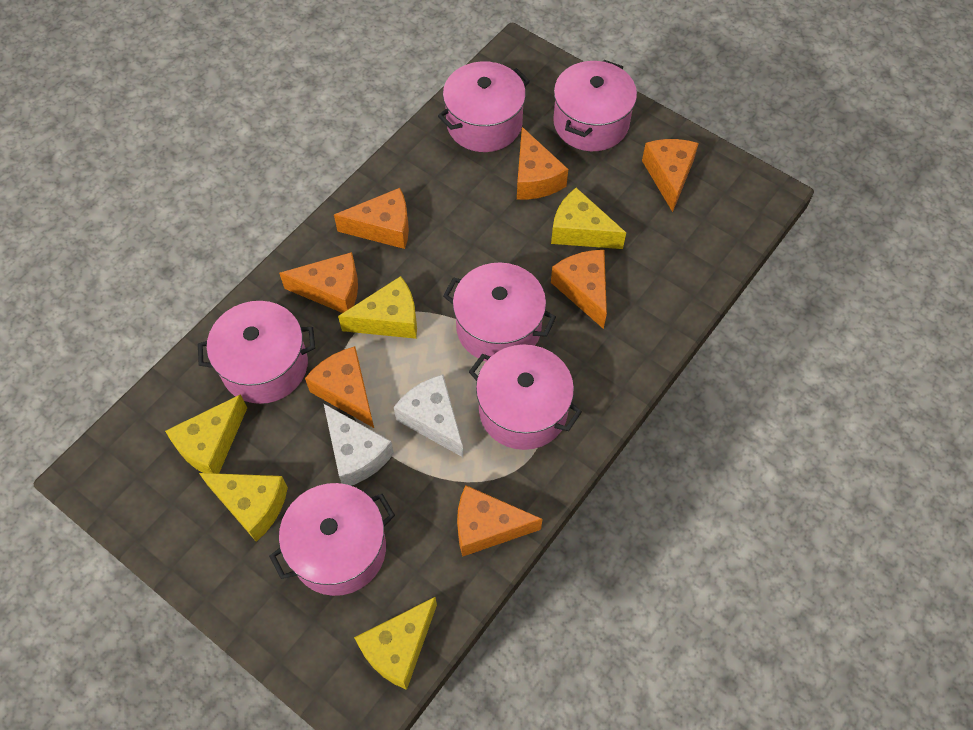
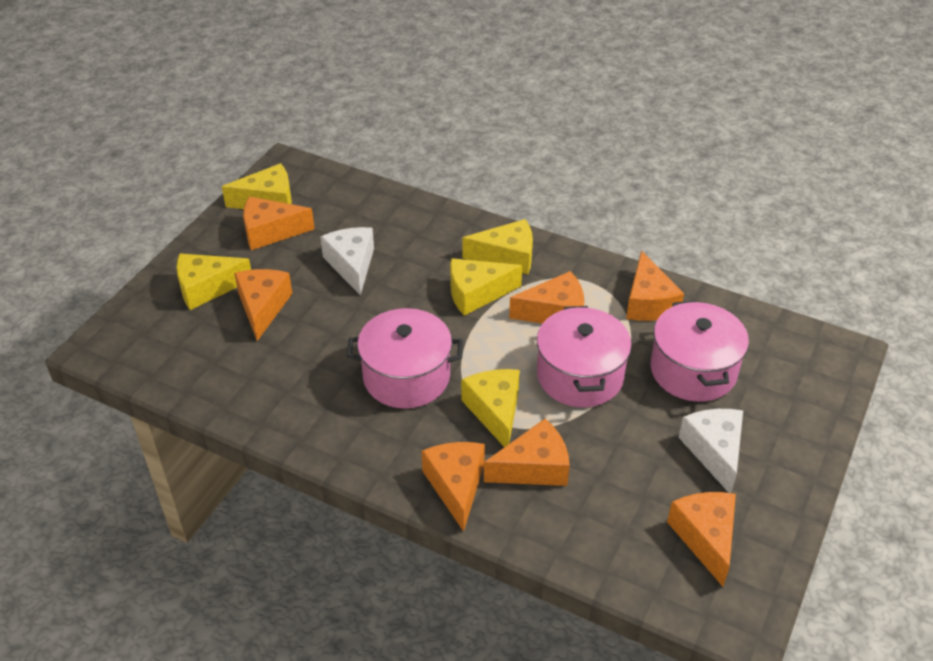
pink pot: [198,301,315,404] [269,483,395,596] [438,61,530,152] [443,262,556,361] [469,345,582,450] [553,60,637,151] = 6 -> [347,308,463,409] [537,306,632,407] [650,300,749,402] = 3

